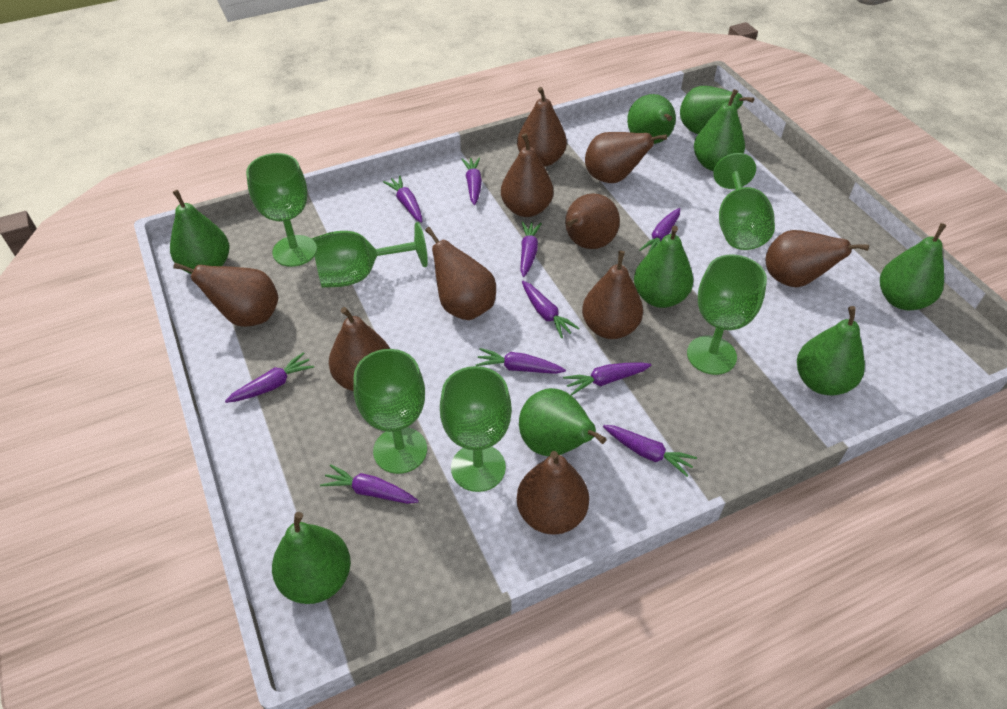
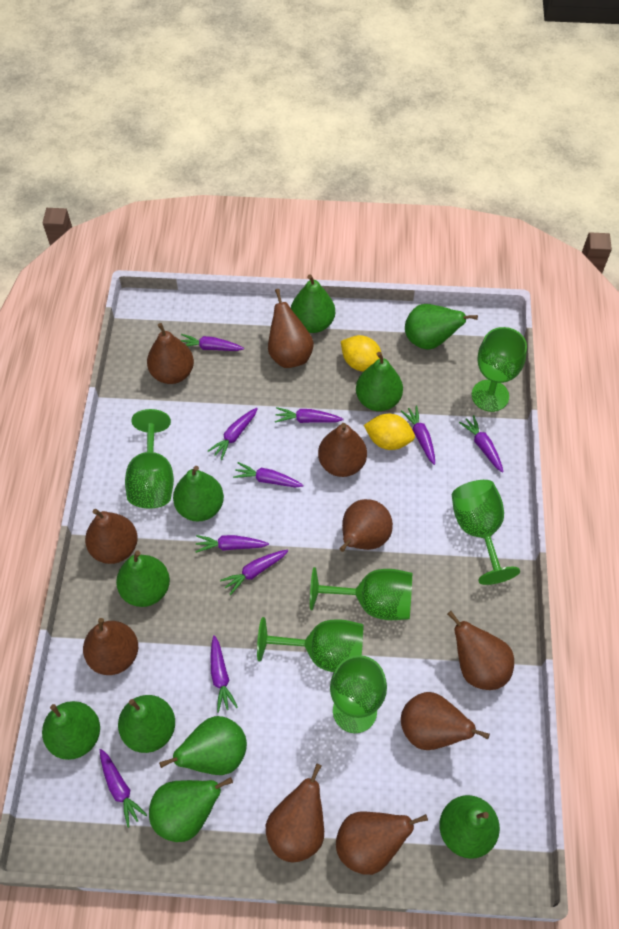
green pear: [170,190,229,274] [272,512,351,604] [519,388,606,456] [627,94,676,144] [634,226,693,308] [680,86,754,134] [694,89,745,171] [797,306,865,395] [880,223,947,310] = 9 -> [42,701,100,760] [116,551,170,607] [118,695,175,753] [149,777,233,842] [159,716,247,775] [173,466,224,522] [291,275,335,333] [356,352,403,411] [405,304,478,350] [439,795,500,859] = 10
yellow lemon: none = 0 -> [341,335,381,372] [364,414,415,450] = 2

